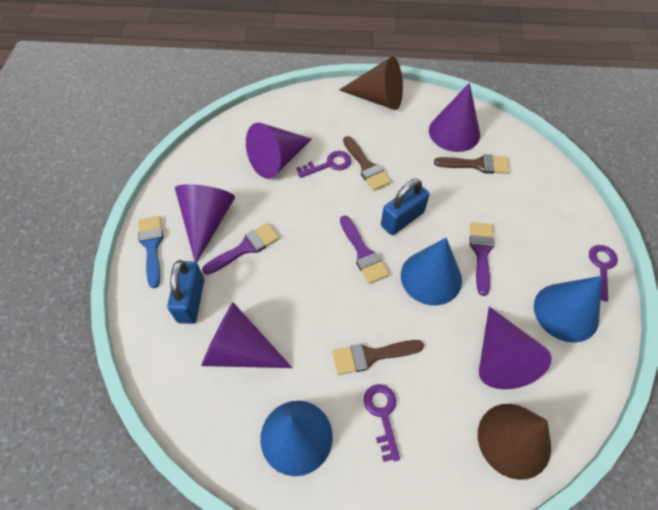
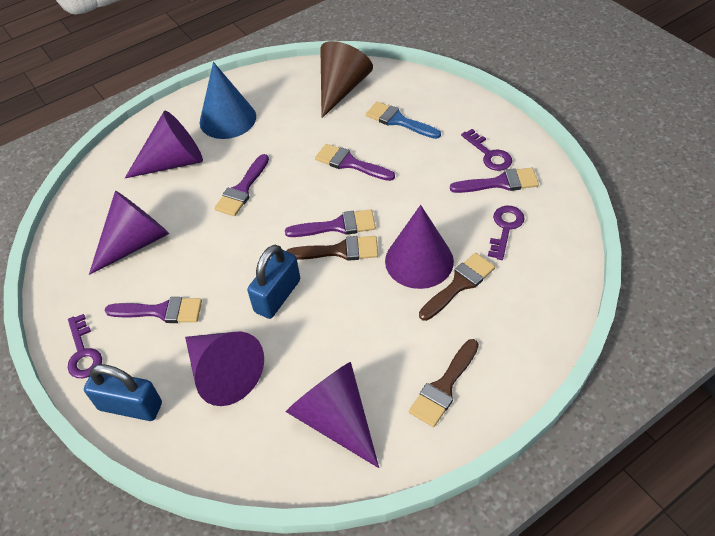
blue cone: [260,401,333,476] [401,238,462,305] [534,276,603,343] = 3 -> [200,62,256,139] = 1
brown cone: [339,57,403,110] [478,404,551,480] = 2 -> [320,41,373,118] = 1
purple brush: [202,223,279,275] [340,215,389,284] [470,222,495,296] = 3 -> [104,297,202,323] [214,154,269,216] [285,209,376,237] [315,144,395,181] [450,168,539,193] = 5

